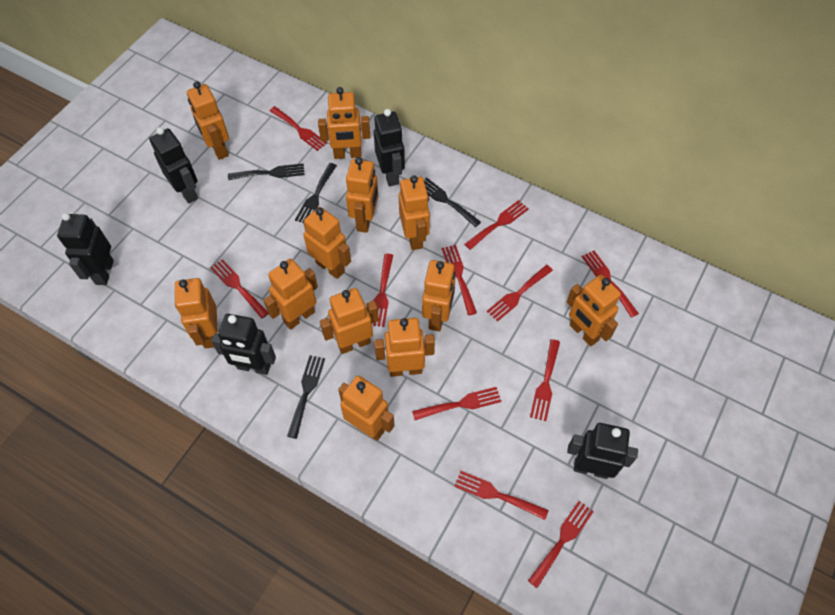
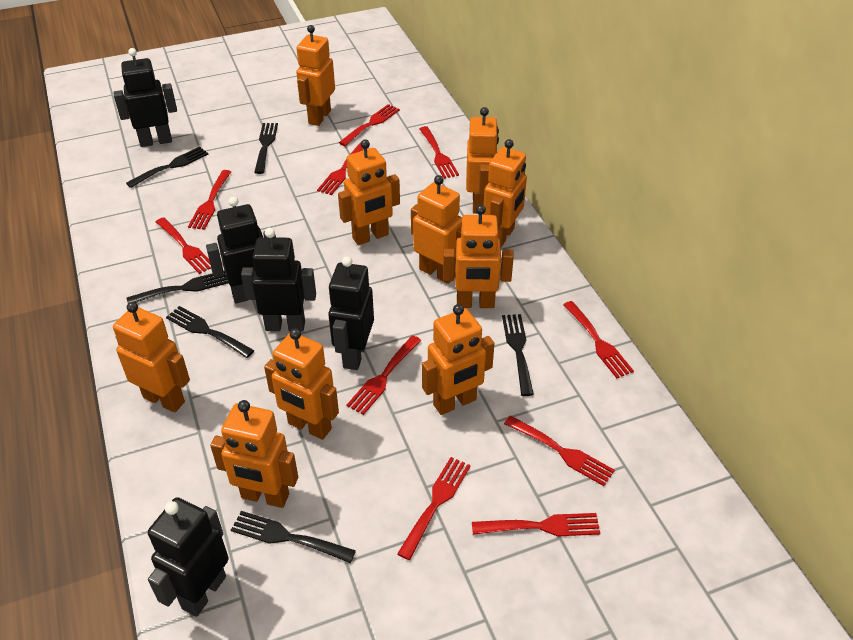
black fork: [228,164,304,180] [287,355,325,439] [295,163,337,223] [424,177,481,227] = 4 -> [126,146,209,188] [126,270,228,303] [166,306,254,358] [231,511,356,563] [254,123,278,174] [502,314,534,396] = 6
orange robot: [175,278,218,349] [187,81,229,160] [263,259,318,330] [304,207,351,279] [318,87,370,159] [320,288,379,354] [338,375,395,441] [346,157,378,233] [374,318,435,377] [399,175,430,250] [422,260,455,331] [567,275,621,346] = 12 -> [113,302,190,412] [210,400,298,508] [264,328,339,440] [296,25,335,126] [338,139,400,245] [411,175,462,284] [422,304,495,415] [443,205,514,308] [466,107,499,214] [483,139,527,247] = 10
red fork: [210,259,268,319] [270,106,327,151] [373,254,393,327] [412,387,502,420] [442,245,477,315] [454,471,549,520] [464,200,529,250] [487,265,553,322] [528,501,594,588] [530,339,560,421] [582,251,639,318] = 11 -> [156,217,211,274] [188,170,231,230] [317,142,364,195] [339,104,400,146] [346,335,422,415] [397,457,471,560] [419,126,459,179] [472,513,600,537] [504,415,615,486] [563,301,634,378] = 10

